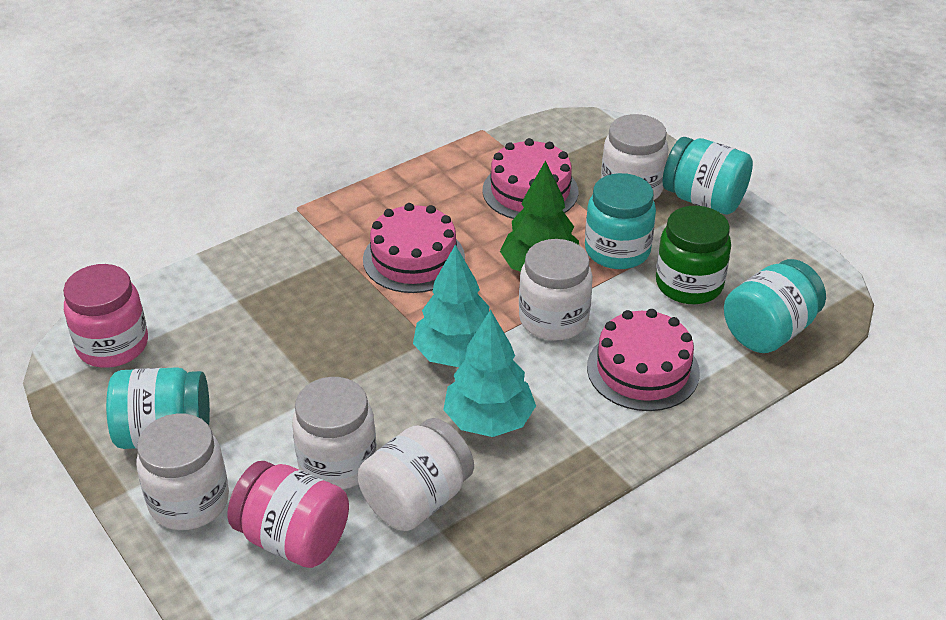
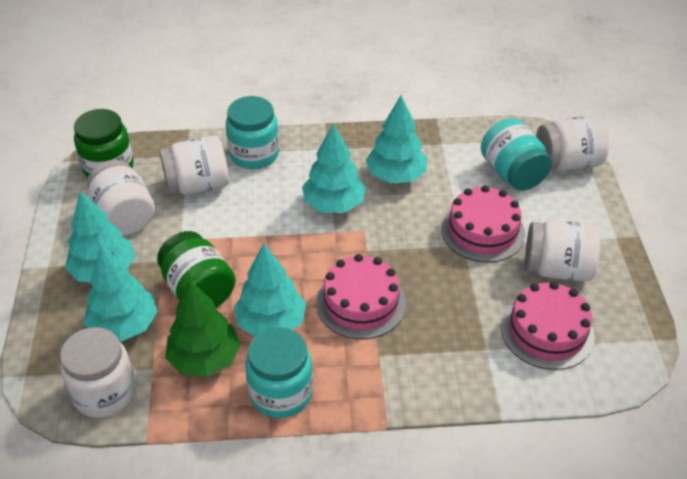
green jar: [656,206,731,304] = 1 -> [74,109,134,178] [157,231,236,308] = 2
pink jar: [63,264,148,368] [227,461,349,568] = 2 -> none = 0
turquoise jar: [106,367,210,449] [585,173,656,269] [663,137,753,215] [724,259,826,353] = 4 -> [226,96,279,169] [245,327,313,418] [481,118,552,191] = 3
turquoise tree: [413,245,489,367] [443,310,536,437] = 2 -> [65,190,135,283] [83,246,157,342] [234,244,306,337] [302,123,366,213] [366,96,427,183] = 5

